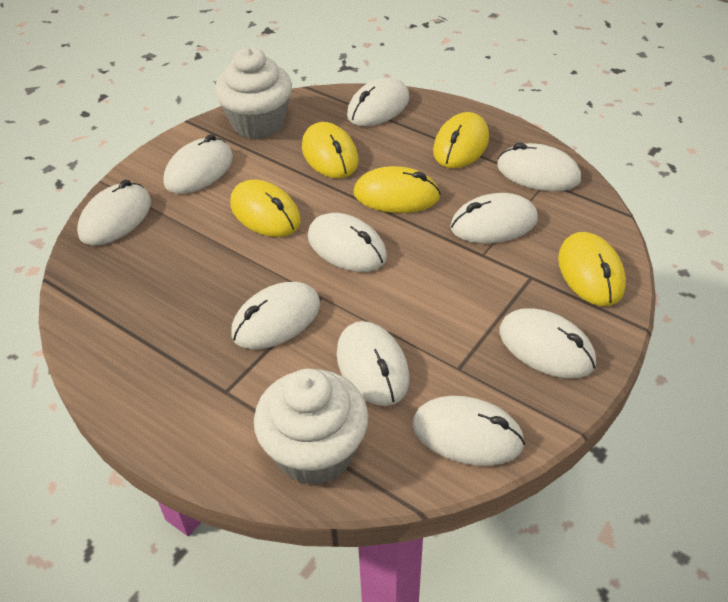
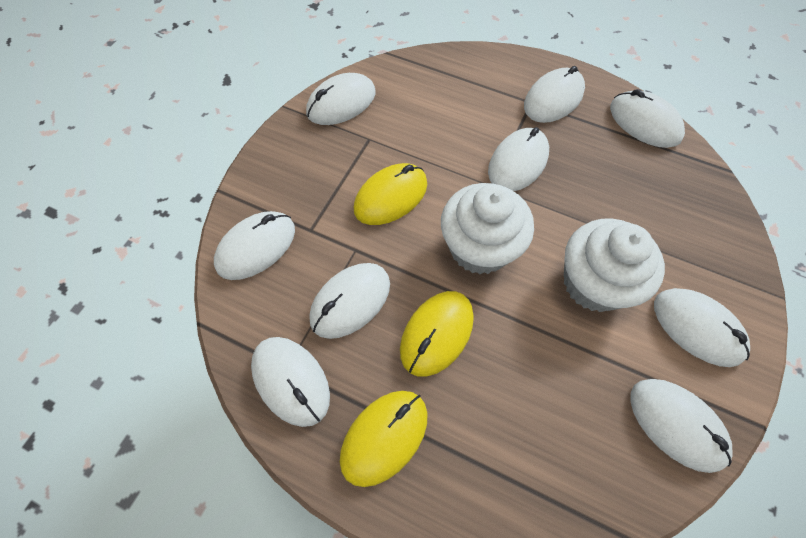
white mouse: [77,180,151,245] [163,134,233,194] [231,282,320,349] [308,213,387,272] [337,321,410,406] [347,77,409,126] [412,396,525,466] [450,193,538,243] [497,143,581,191] [499,308,596,379] = 10 -> [214,211,295,280] [251,337,330,427] [306,73,375,125] [309,263,390,339] [488,127,549,191] [524,66,585,123] [610,89,685,148] [630,379,733,473] [654,288,750,367] = 9
yellow mouse: [230,179,301,237] [302,122,359,179] [354,166,441,213] [433,112,489,169] [558,232,626,306] = 5 -> [340,391,427,487] [354,163,427,225] [400,291,474,377] = 3

